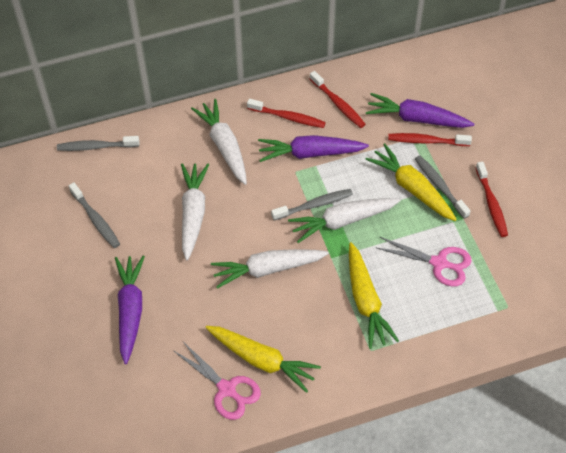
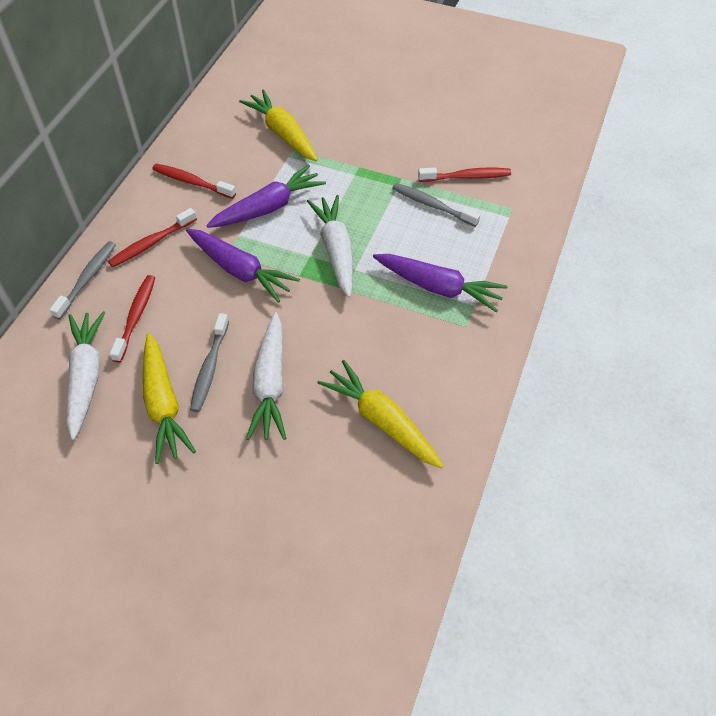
grey toothbrush: [57,136,139,151] [69,182,120,248] [271,189,353,221] [415,156,471,219] = 4 -> [49,241,116,319] [190,313,229,412] [392,183,480,227] = 3
pink scissors: [174,342,261,420] [377,237,471,287] = 2 -> none = 0
white carrot: [181,163,209,260] [191,99,247,185] [211,249,329,289] [288,198,400,243] = 4 -> [67,311,106,440] [246,312,286,440] [307,195,353,298] = 3

